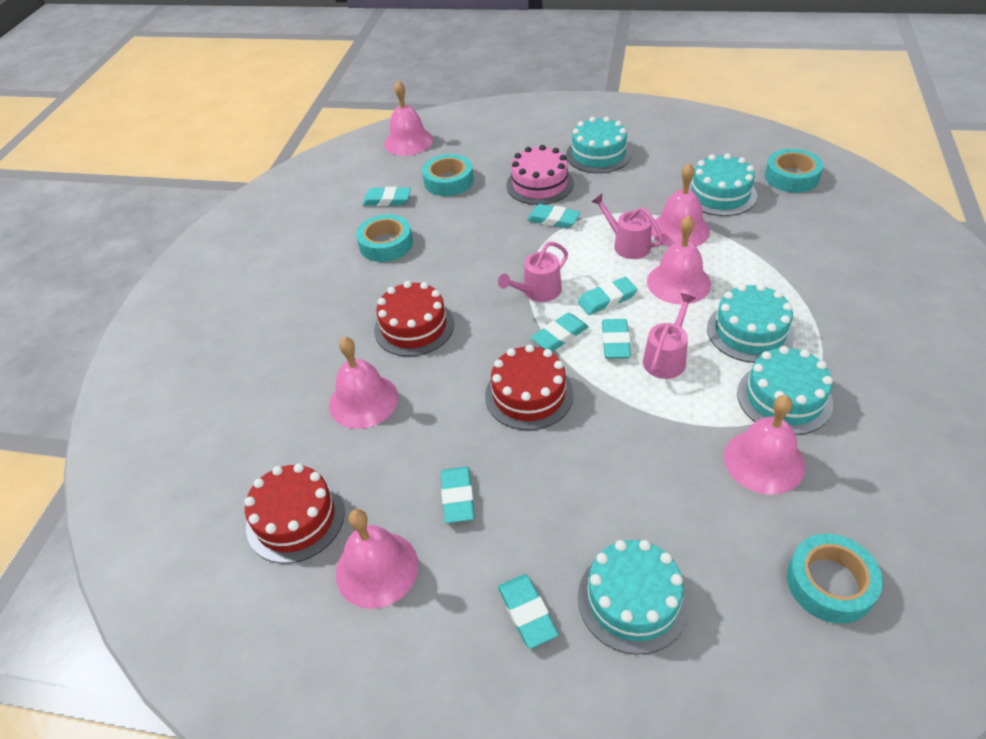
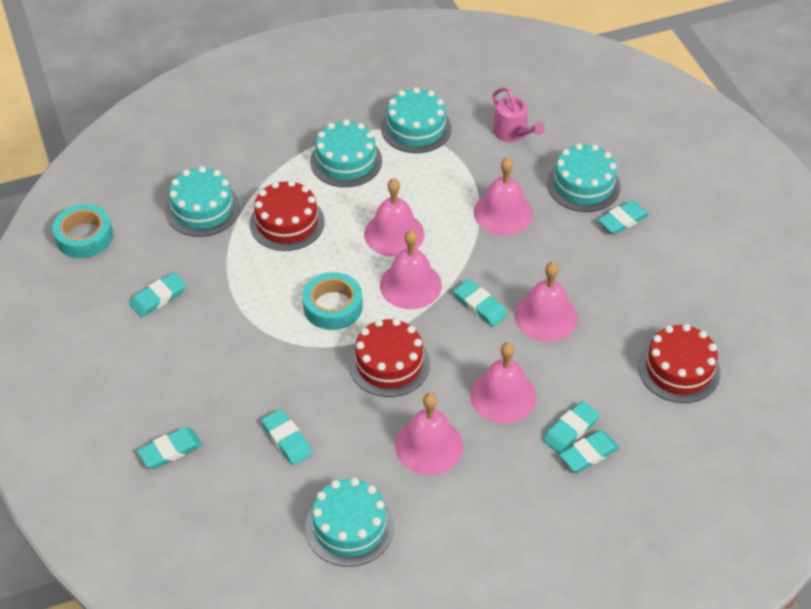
pink cake: [506,145,574,205] = 1 -> none = 0
pink watering can: [498,242,568,302] [591,194,664,259] [643,293,696,379] = 3 -> [492,87,545,142] = 1
turquoise tape: [356,214,413,262] [422,154,474,196] [765,149,823,193] [787,534,883,624] = 4 -> [52,204,113,258] [302,272,363,330] = 2

